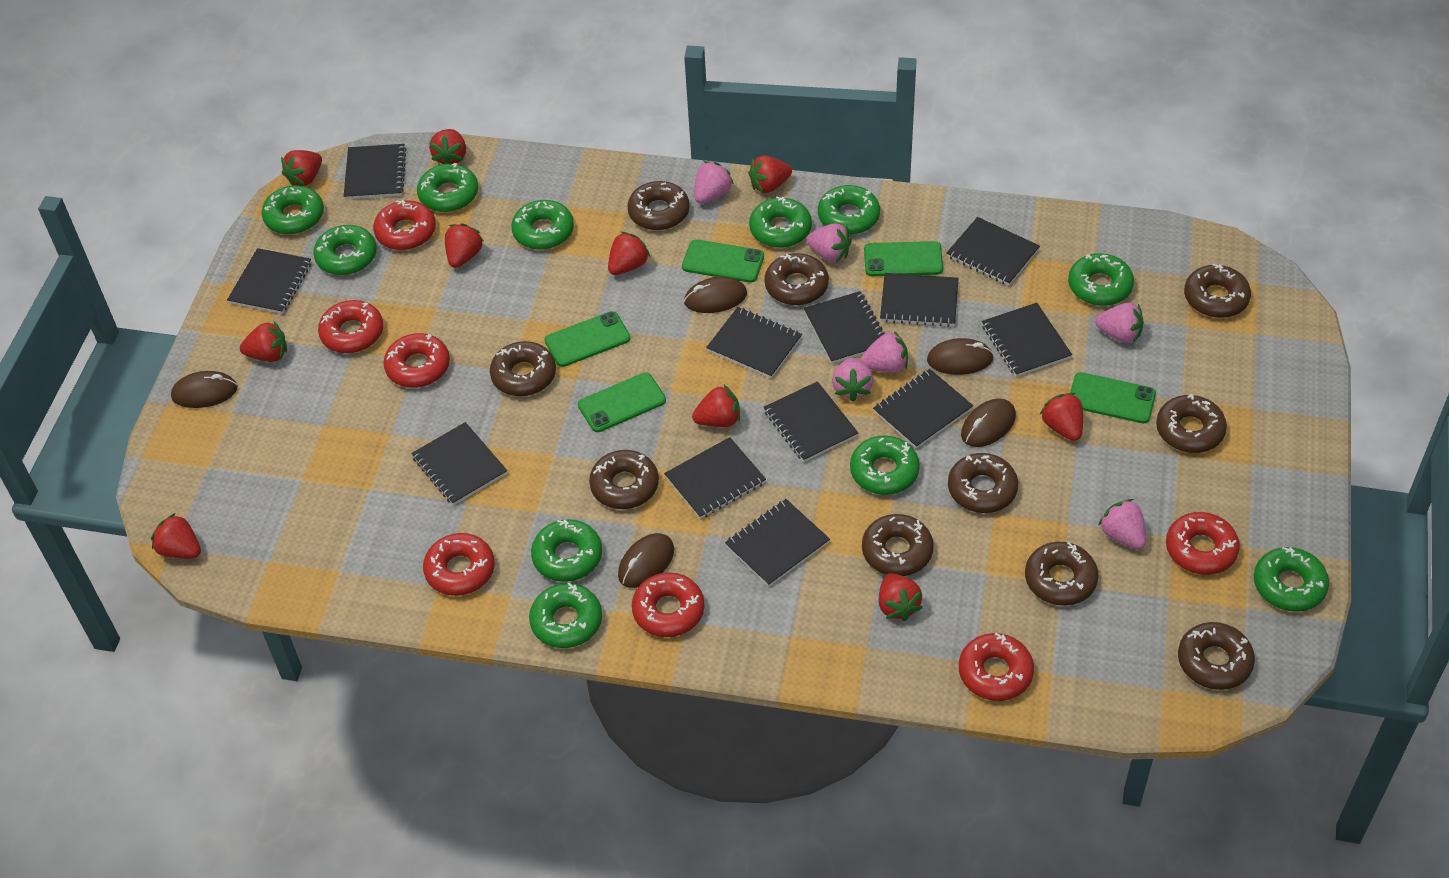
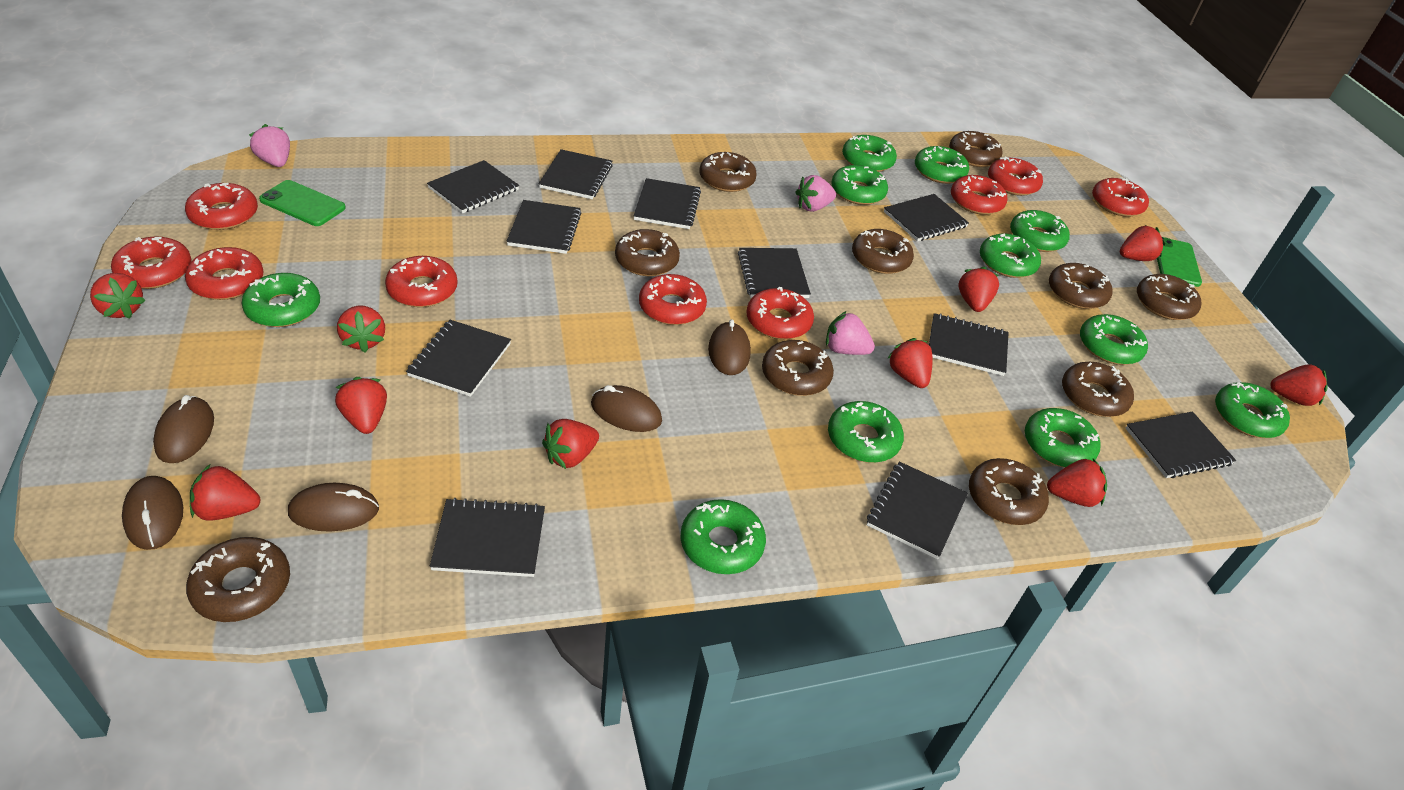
black notebook: [227,248,311,314] [344,144,406,199] [411,422,507,505] [664,437,766,519] [706,307,802,378] [725,499,830,587] [763,381,858,462] [804,291,885,364] [873,369,973,449] [880,273,958,327] [946,217,1040,286] [982,303,1072,377] = 12 -> [406,320,511,397] [427,160,519,213] [430,498,545,577] [506,200,582,254] [539,149,613,199] [634,178,701,229] [738,248,811,298] [867,462,968,559] [884,194,969,241] [929,313,1009,376] [1125,412,1236,478] = 11
green phone: [545,311,630,367] [578,372,666,432] [682,239,764,283] [864,241,943,276] [1070,372,1156,423] = 5 -> [259,180,346,226] [1157,237,1202,287] = 2
pink strawberry: [694,161,734,204] [806,223,851,262] [832,358,873,402] [860,331,908,373] [1095,303,1143,343] [1098,499,1146,549] = 6 -> [249,124,290,167] [795,175,836,212] [826,311,875,355] = 3
red donut: [318,300,383,353] [373,200,436,250] [383,333,450,388] [423,533,495,596] [632,572,705,637] [959,633,1034,701] [1166,512,1240,575] = 7 -> [111,237,192,289] [185,183,258,230] [185,247,264,300] [385,256,458,307] [639,274,707,325] [746,287,814,339] [951,175,1008,215] [988,157,1043,196] [1092,177,1149,217] = 9

